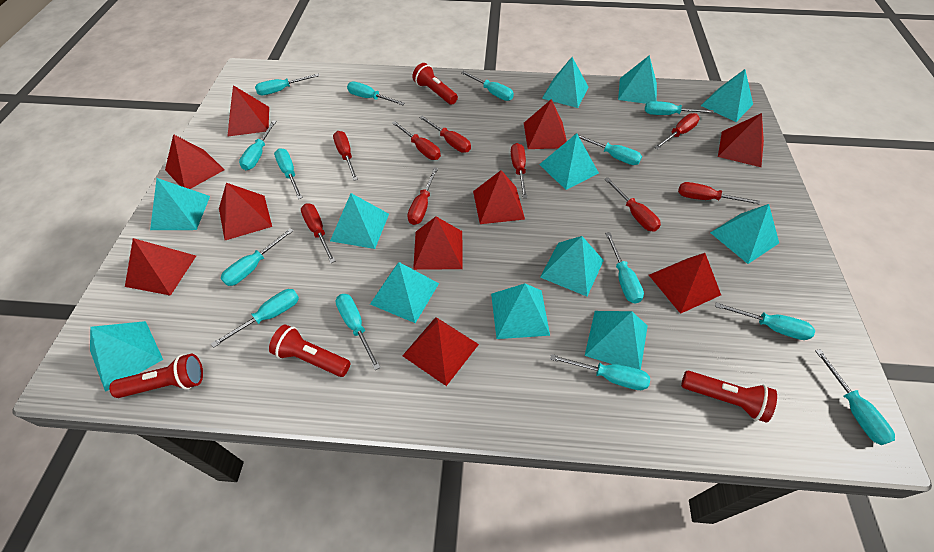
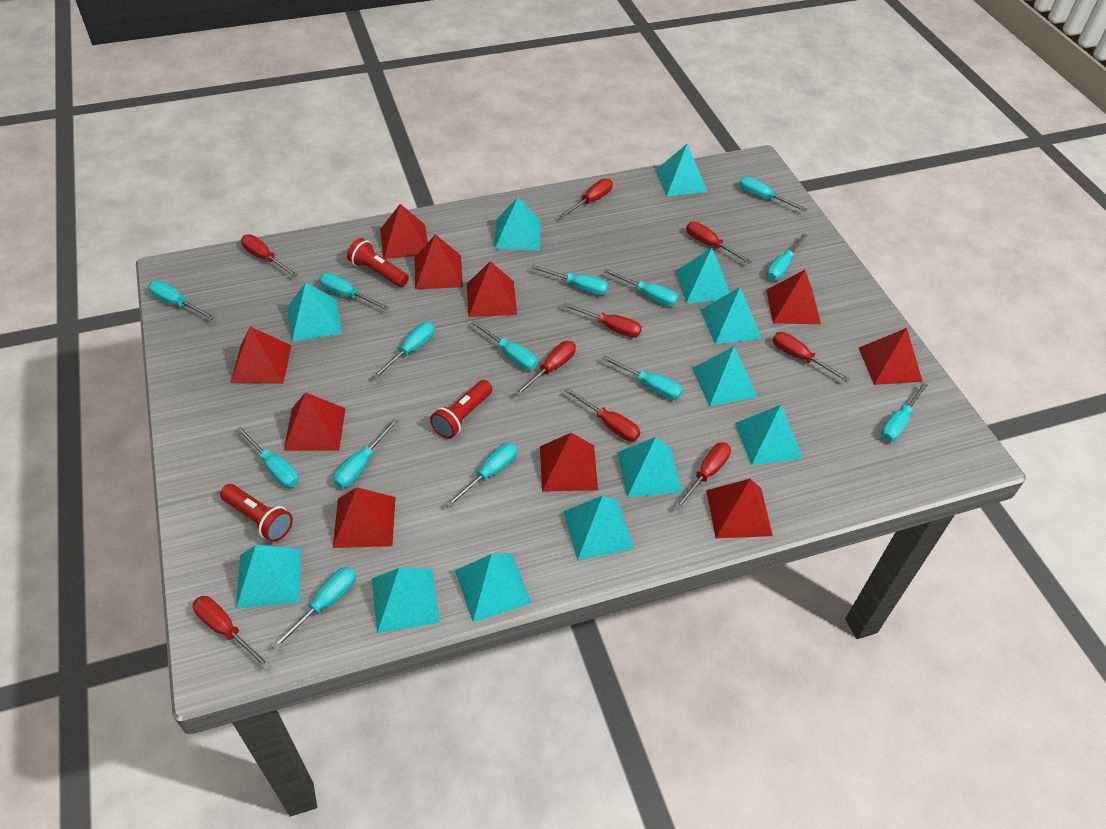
red flashlight: [109,353,203,398] [269,324,350,377] [412,63,458,105] [681,371,777,423] = 4 -> [220,484,293,542] [347,238,409,287] [430,380,493,439] = 3

